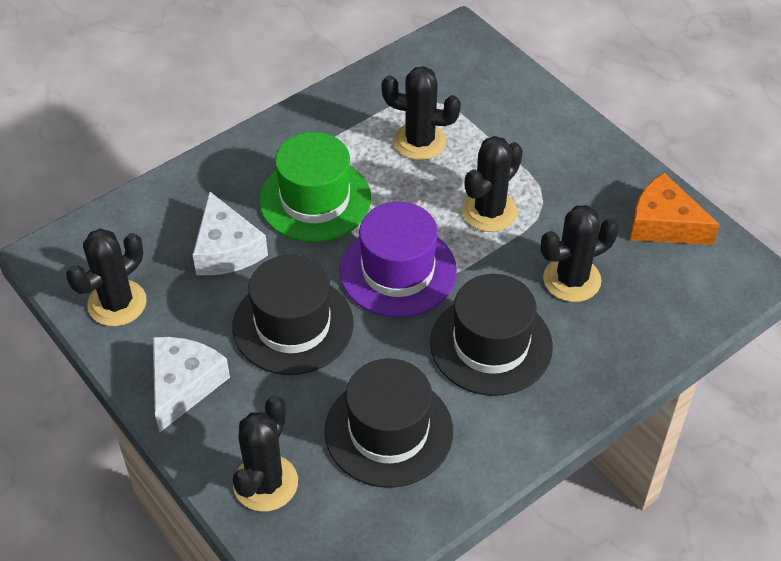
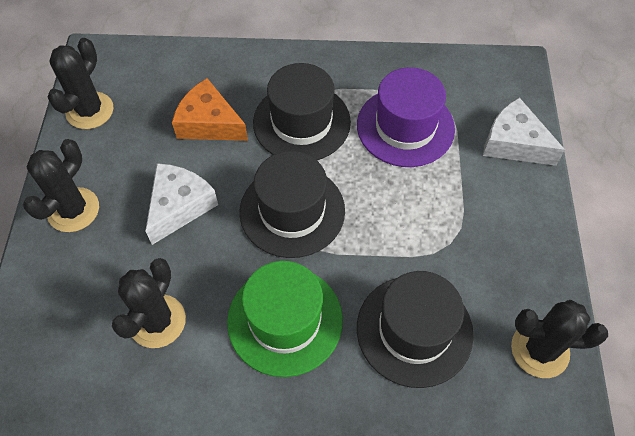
black cactus: [66,229,147,326] [233,396,298,512] [381,66,461,161] [462,136,523,232] [540,205,619,302] = 5 -> [23,139,99,232] [47,38,114,129] [112,258,186,348] [511,300,608,378] = 4

